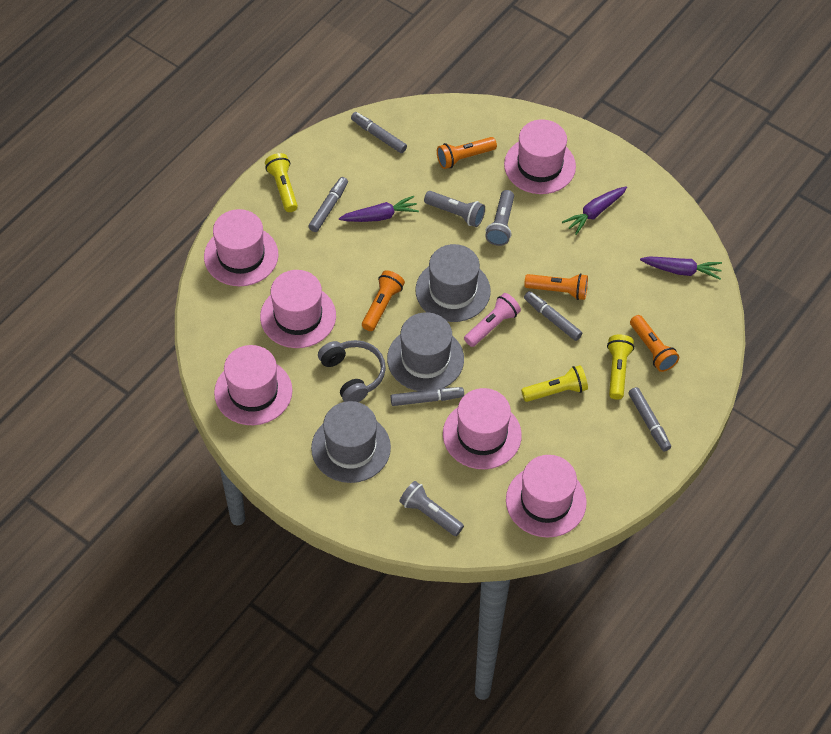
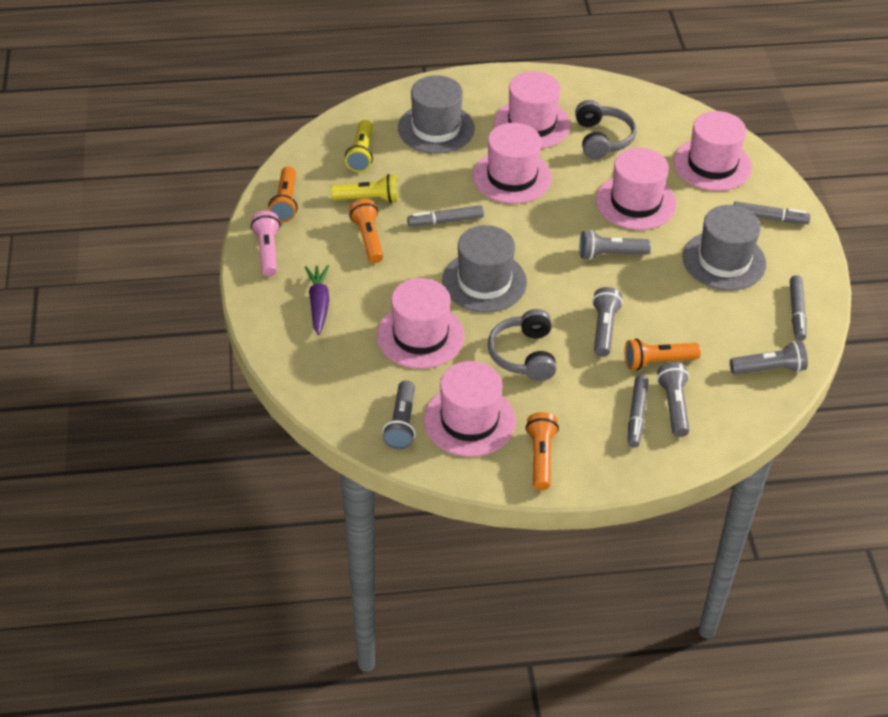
grey flashlight: [399,481,464,536] [424,191,485,227] [485,190,514,246] = 3 -> [382,380,416,450] [579,230,651,260] [592,287,623,357] [657,362,690,437] [730,341,808,374] = 5
grey headphones: [318,340,386,402] = 1 -> [488,309,556,381] [575,100,636,159] = 2
grey marker: [308,177,348,232] [351,112,407,153] [391,387,464,406] [524,291,582,341] [628,387,671,451] = 5 -> [407,205,484,227] [628,375,649,448] [734,201,811,224] [790,275,807,341] = 4
purple carrot: [339,196,419,222] [562,186,627,235] [640,256,722,279] = 3 -> [305,265,329,335] = 1
yellow flashlight: [265,153,298,212] [521,365,588,402] [607,335,634,400] = 3 -> [331,174,398,203] [345,120,373,172] = 2

